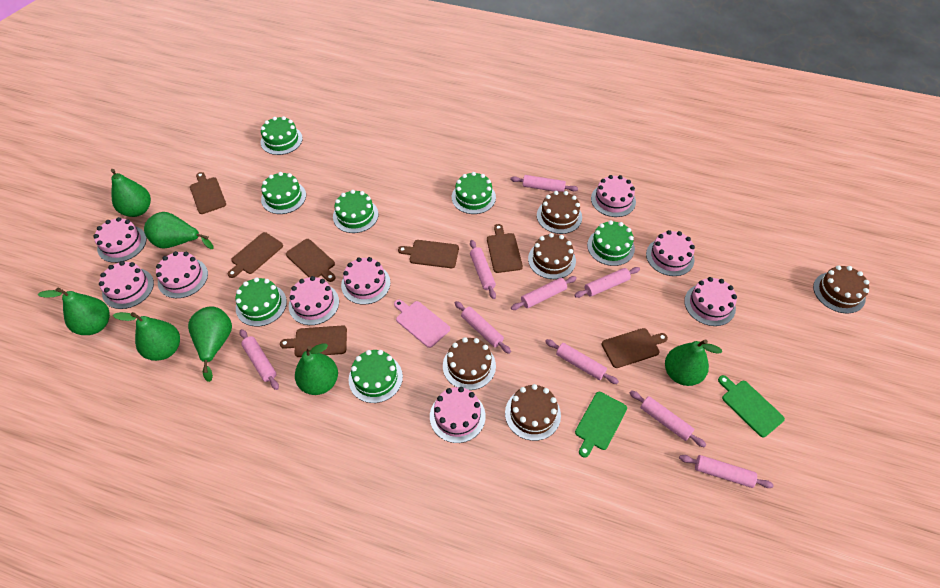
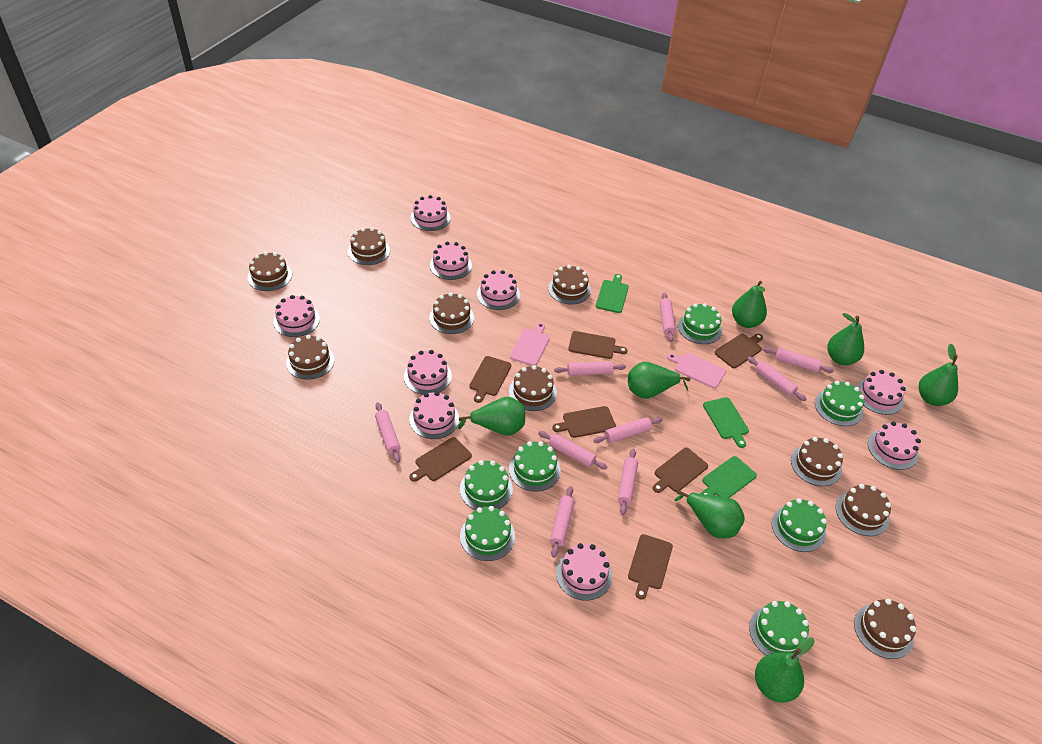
brown cake: [443,337,496,390] [505,384,561,441] [528,233,576,279] [537,191,582,234] [813,265,869,313] = 5 -> [247,252,292,291] [286,335,335,380] [348,227,390,265] [429,292,474,334] [509,365,557,411] [548,265,591,304] [791,437,843,486] [836,484,891,536] [854,599,917,659] = 9
green cutting board: [575,392,627,457] [718,375,785,437] = 2 -> [596,274,629,313] [701,456,757,498] [703,397,749,448] = 3
pink cutting board: [394,300,450,348] = 1 -> [510,323,550,366] [667,353,726,388] = 2

